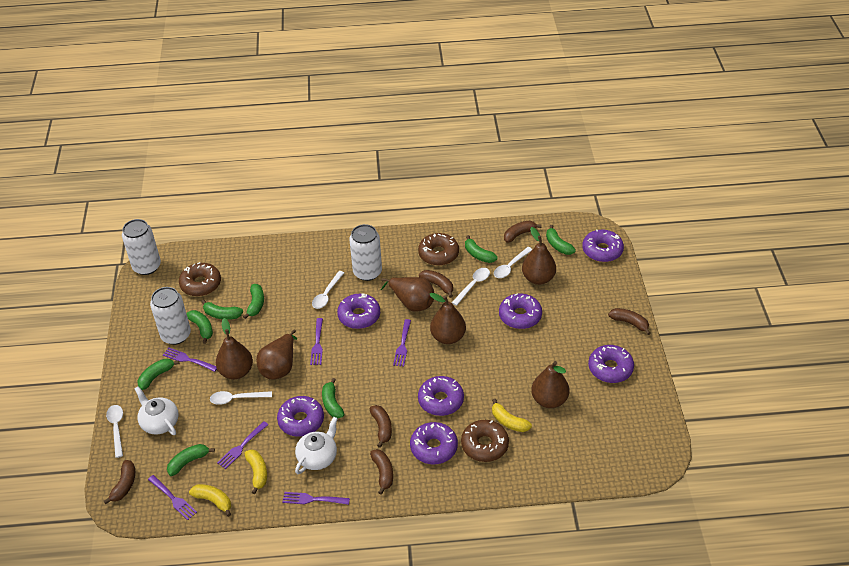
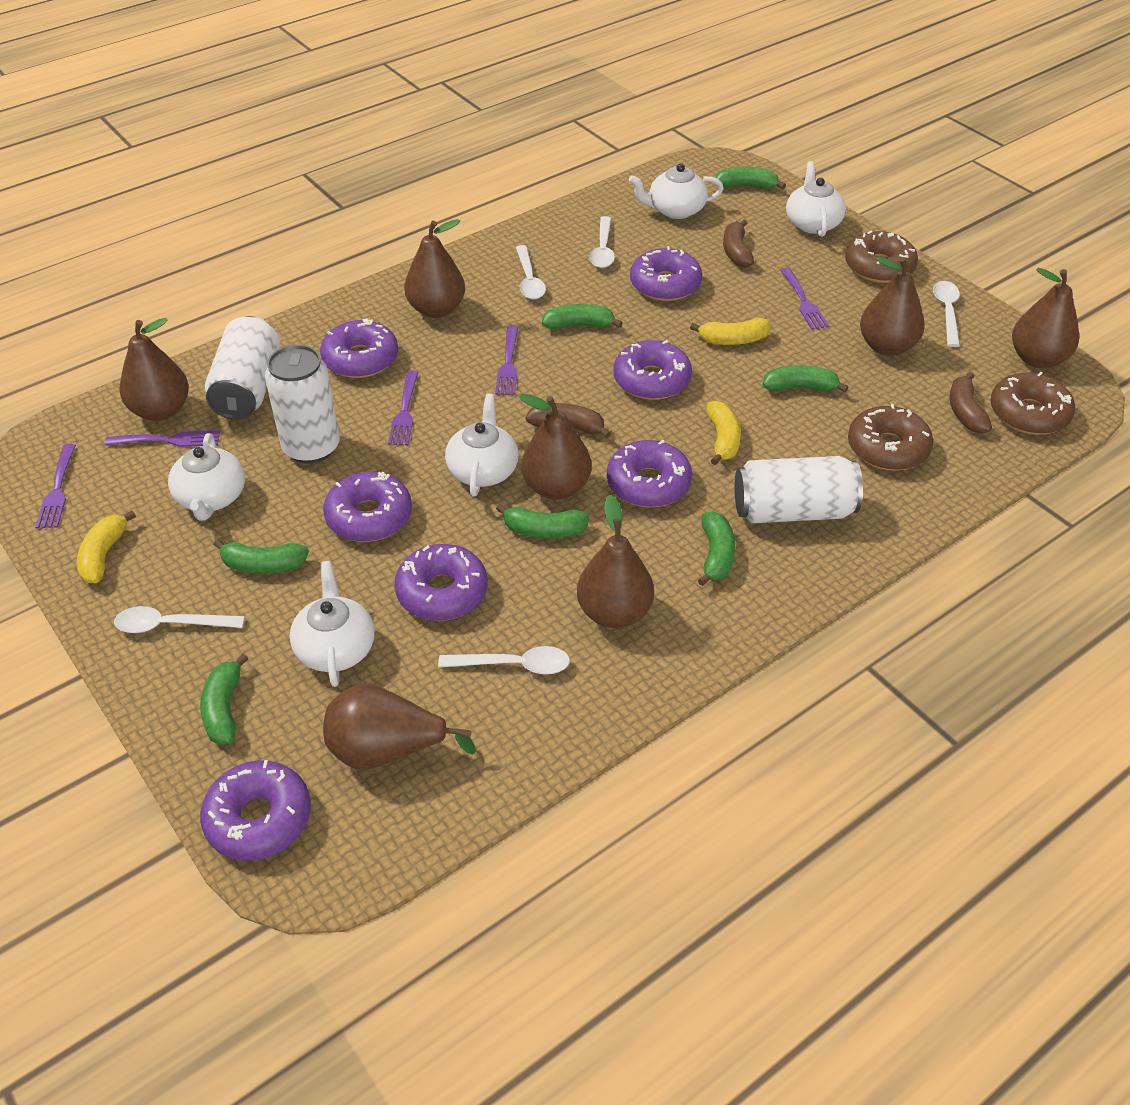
brown banana: [104,460,135,504] [370,405,392,448] [370,449,393,495] [419,270,453,298] [504,221,542,243] [608,308,651,335] = 6 -> [526,403,611,438] [723,219,754,268] [949,372,992,434] = 3
brown pear: [216,318,253,379] [256,329,297,379] [381,277,434,312] [430,293,466,344] [522,227,556,285] [531,361,569,408] = 6 -> [119,318,189,421] [323,683,476,770] [404,219,465,318] [519,394,592,500] [577,495,654,628] [860,257,925,356] [1012,268,1079,368] = 7
green banana: [138,359,179,390] [167,444,215,476] [186,310,213,344] [202,300,243,320] [243,284,264,319] [322,378,345,418] [465,235,498,263] [546,225,576,255] = 8 -> [200,654,248,745] [213,539,309,574] [496,504,590,539] [542,304,623,330] [698,512,735,586] [716,167,786,189] [763,365,848,392] = 7
purple fork: [148,475,197,520] [163,348,217,372] [217,421,268,469] [282,492,350,505] [310,318,323,365] [393,319,411,367] = 6 -> [35,444,76,528] [105,430,220,447] [388,370,418,445] [495,326,518,395] [780,268,829,330] = 5
white teapot: [135,386,179,435] [295,417,338,474] = 2 -> [168,433,245,521] [290,561,375,687] [445,393,519,496] [629,163,724,219] [786,161,846,237] = 5

